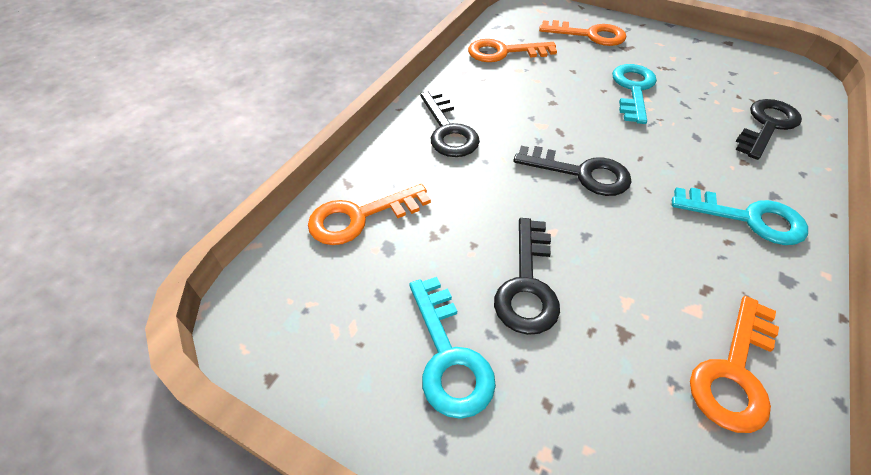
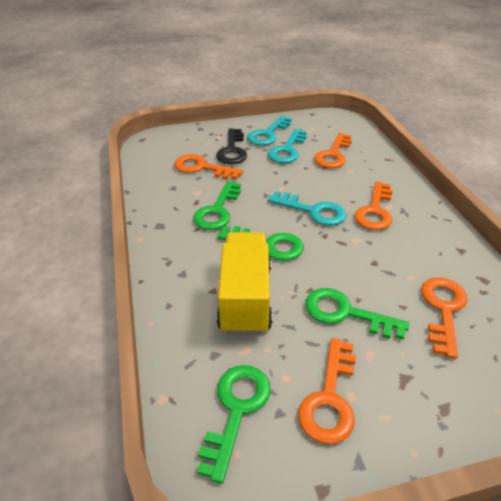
black key: [420,90,480,157] [494,218,560,335] [513,146,632,196] [735,99,802,160] = 4 -> [216,128,247,164] = 1
green key: none = 0 -> [193,181,241,230] [197,365,271,484] [217,226,304,261] [305,288,409,339] = 4
orange key: [308,184,431,245] [468,39,557,62] [539,20,626,46] [690,296,779,433] = 4 -> [174,154,243,180] [298,338,356,444] [314,133,352,168] [355,181,393,230] [421,277,468,359] = 5
yellow truck: none = 0 -> [217,232,272,335] = 1

